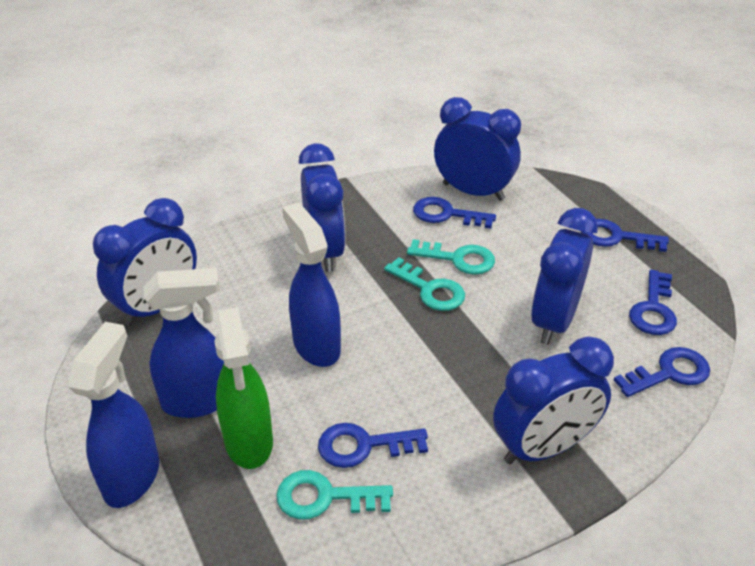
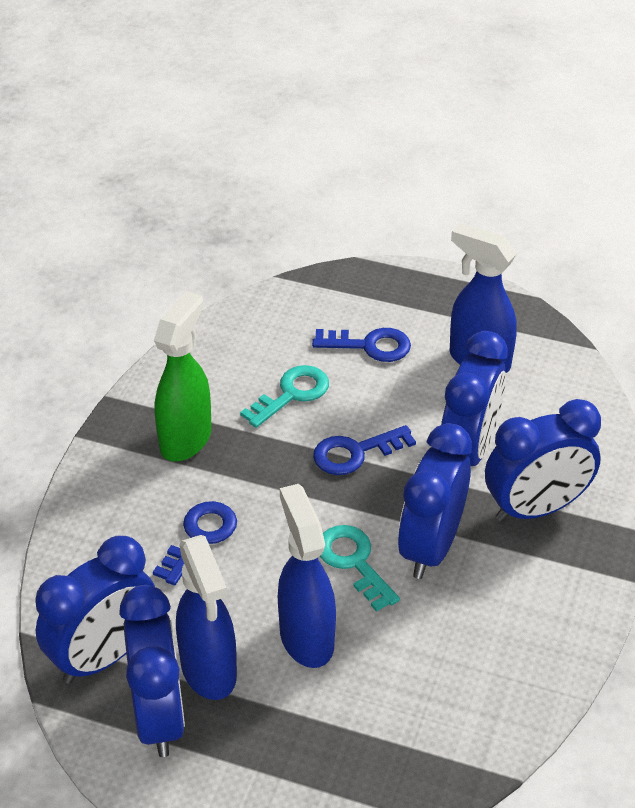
blue key: [318,423,428,468] [413,197,496,229] [581,219,669,252] [614,347,710,397] [629,270,677,335] = 5 -> [153,501,237,585] [312,328,411,362] [313,425,416,475] = 3
turquoise key: [276,470,393,520] [384,257,465,311] [407,239,495,275] = 3 -> [240,365,329,428] [320,525,400,612] = 2

